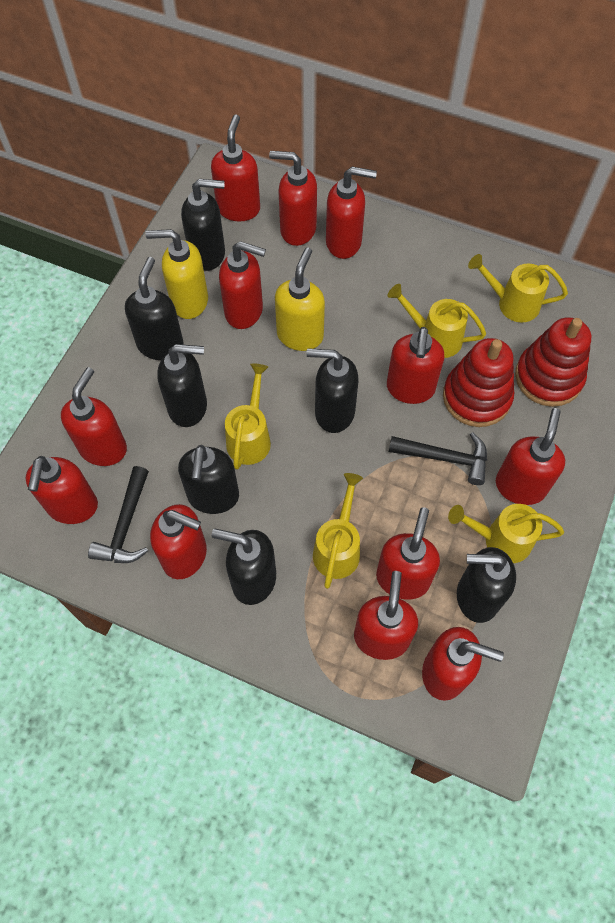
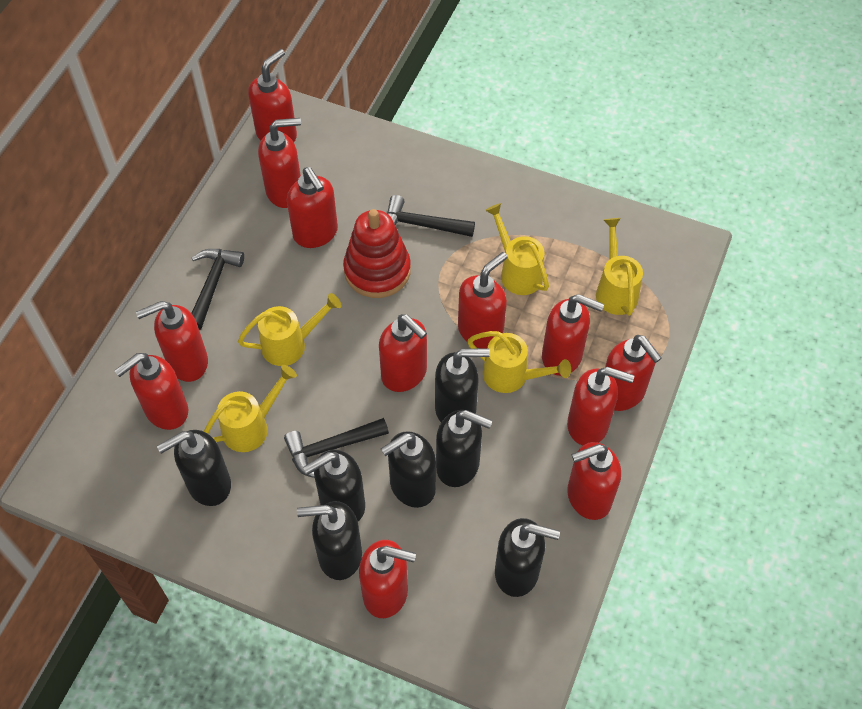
black hammer: [88,466,149,563] [389,432,487,485] = 2 -> [191,249,244,330] [284,418,389,478] [387,195,475,237] = 3
red stacking toy: [443,338,514,427] [515,317,591,407] = 2 -> [343,209,411,298] = 1
yellow soap dispenser: [145,229,208,319] [275,247,325,351] = 2 -> none = 0

